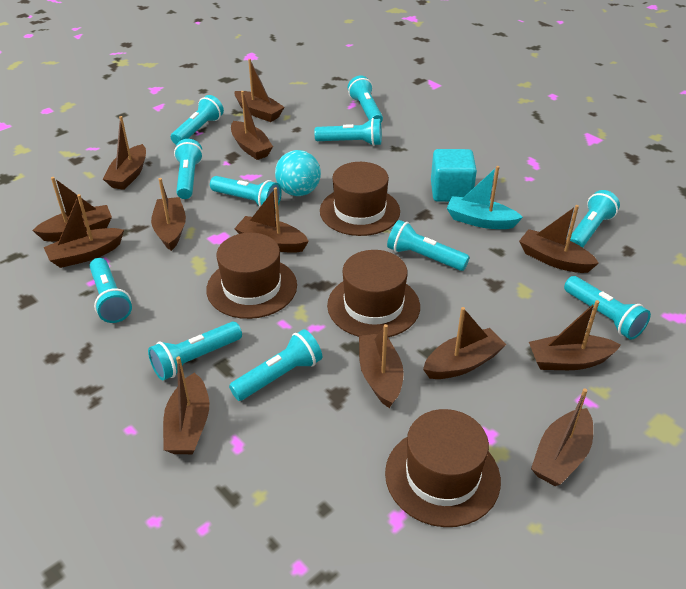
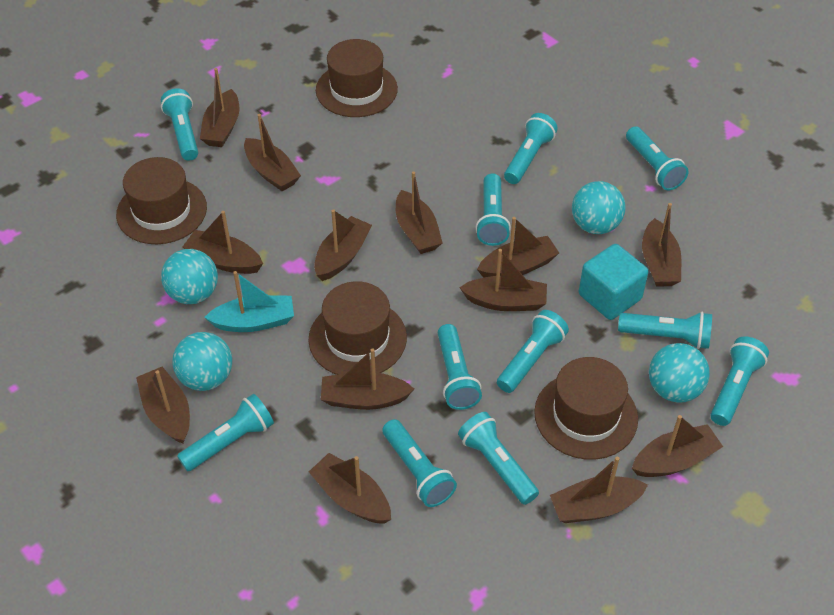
turquoise ball: [275,150,321,196] = 1 -> [161,249,218,304] [173,332,232,391] [572,181,625,234] [649,343,710,403] = 4

